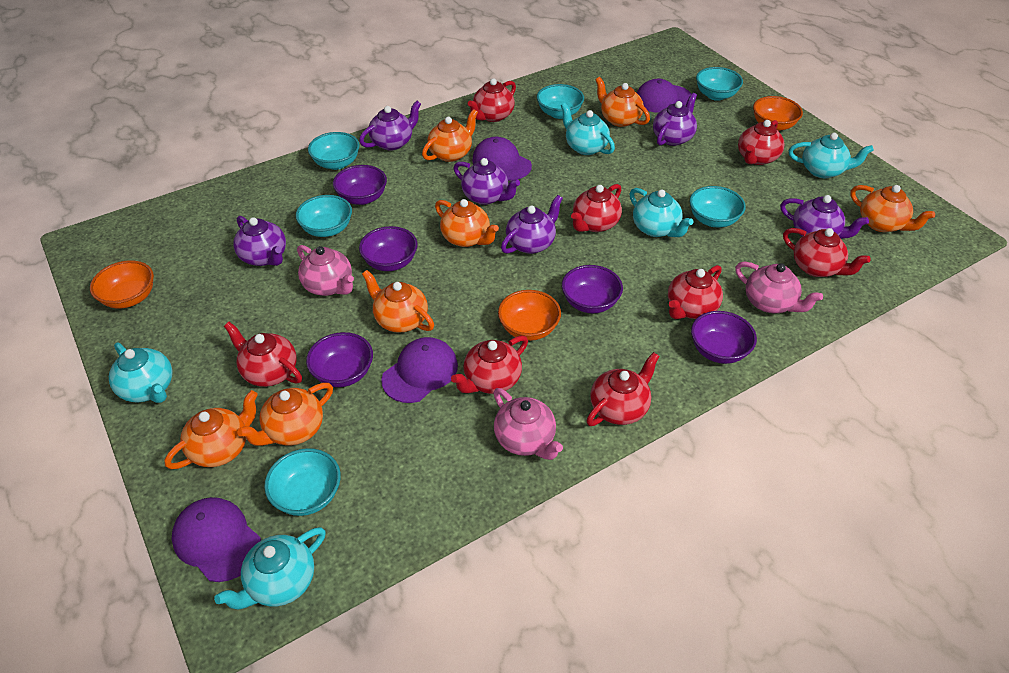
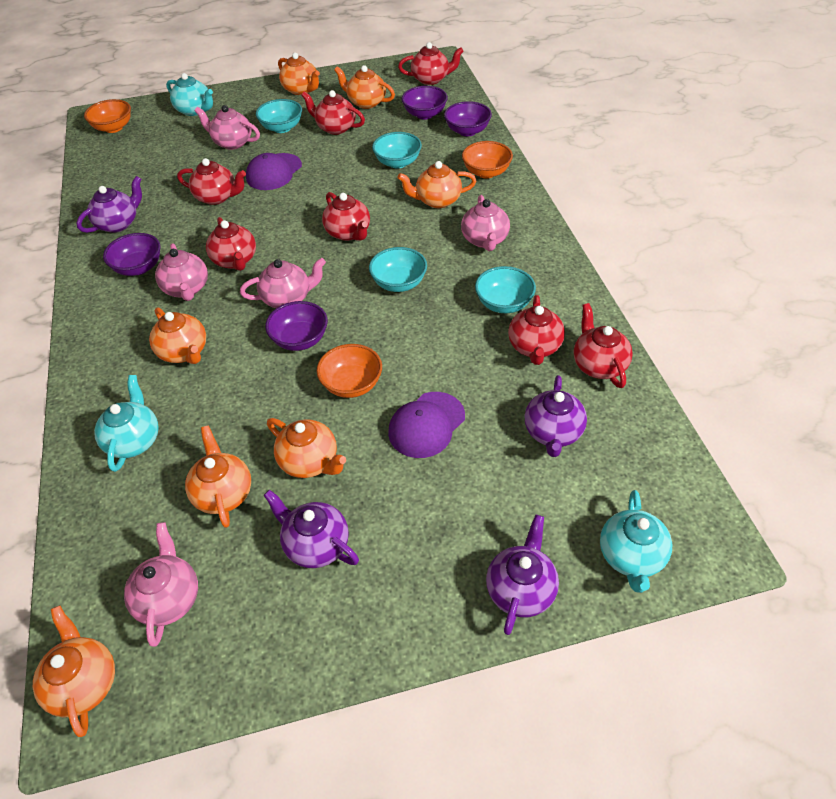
pink teapot: [297,245,354,296] [493,388,563,460] [735,262,823,313] = 3 -> [124,522,198,647] [155,243,208,301] [194,105,260,150] [240,258,326,308] [461,195,510,251] = 5
purple bowl: [306,332,373,387] [333,165,387,205] [359,226,417,271] [562,265,623,313] [691,311,757,364] = 5 -> [103,233,160,276] [265,301,328,351] [402,86,448,120] [444,101,492,136] = 4
purple cap: [172,497,261,582] [381,337,458,403] [472,137,532,181] [637,79,691,113] = 4 -> [246,153,302,190] [388,392,465,458] = 2
purple teapot: [233,216,286,266] [359,101,421,151] [454,158,520,205] [501,195,563,254] [653,93,697,146] [780,195,869,239] = 6 -> [76,176,142,233] [263,490,359,568] [486,515,559,635] [525,375,587,457] = 4
red teapot: [224,322,302,387] [451,335,528,394] [468,78,516,122] [571,184,622,232] [586,352,659,426] [668,265,723,319] [738,120,784,165] [783,228,871,277] = 8 -> [177,158,246,205] [206,217,256,271] [301,90,365,135] [322,192,370,241] [398,42,464,85] [508,295,565,365] [574,303,633,388] = 7
turquoise bowl: [264,448,341,516] [296,195,352,237] [308,132,360,170] [537,84,584,119] [690,186,746,227] [696,67,743,101] = 6 -> [256,99,302,133] [369,247,427,292] [372,132,422,168] [475,266,536,313] = 4
turquoise teapot: [109,343,172,403] [214,527,326,610] [561,103,615,155] [630,188,693,237] [789,133,874,178] = 5 -> [94,375,158,472] [166,73,213,116] [600,490,672,593] = 3

